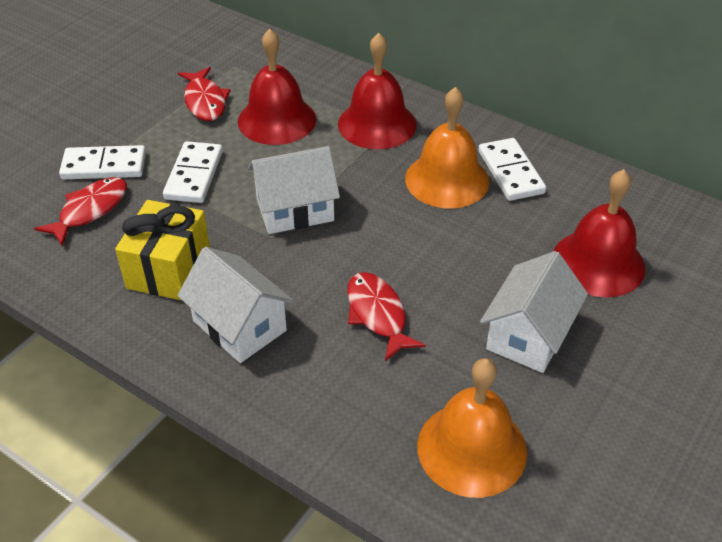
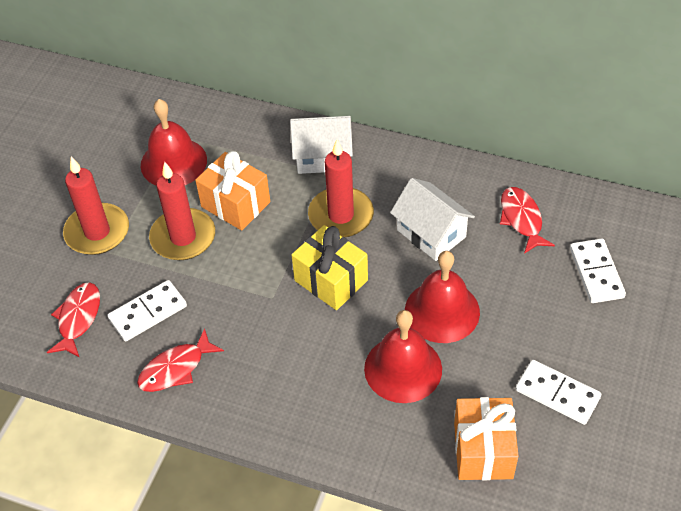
orange bell: [405,87,489,209] [417,358,527,498] = 2 -> none = 0
orange gift: none = 0 -> [195,151,270,231] [454,397,518,480] = 2
red candle: none = 0 -> [63,157,129,255] [149,162,215,260] [308,139,374,237] = 3
white house: [177,247,294,363] [248,146,340,234] [480,251,588,373] = 3 -> [290,116,353,174] [390,178,475,261] = 2

